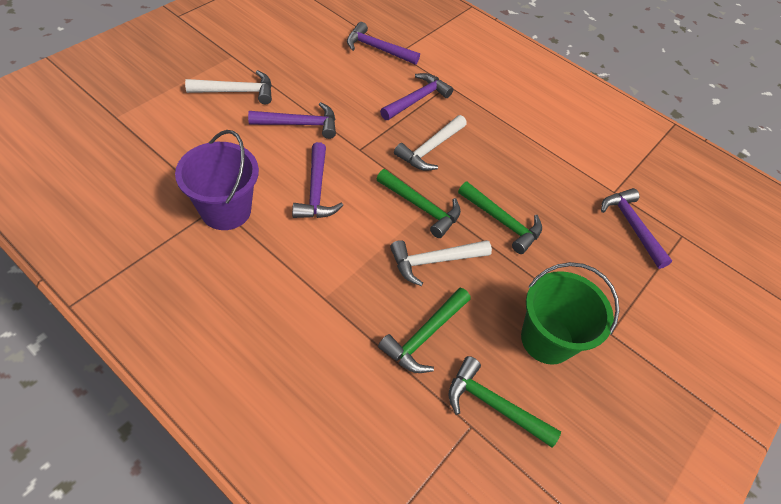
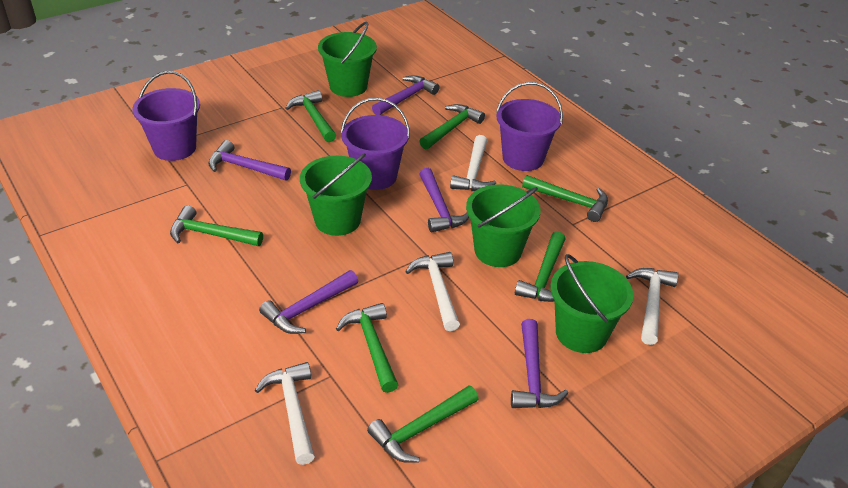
green bucket: [521,262,619,365] = 1 -> [300,153,372,236] [318,21,377,97] [466,184,541,267] [550,254,634,353] = 4
green hammer: [377,169,461,238] [378,288,471,373] [448,356,561,448] [458,182,542,254] = 4 -> [170,205,263,246] [285,90,336,142] [336,303,398,393] [367,385,478,463] [419,104,485,149] [515,231,565,302] [522,175,608,222] = 7
purple bucket: [175,130,259,230] = 1 -> [132,71,200,161] [340,98,410,190] [496,82,563,171] = 3
white hammer: [185,70,272,104] [390,240,492,286] [394,115,467,171] = 3 -> [255,362,315,465] [405,252,460,331] [450,135,496,191] [626,268,679,345] = 4

